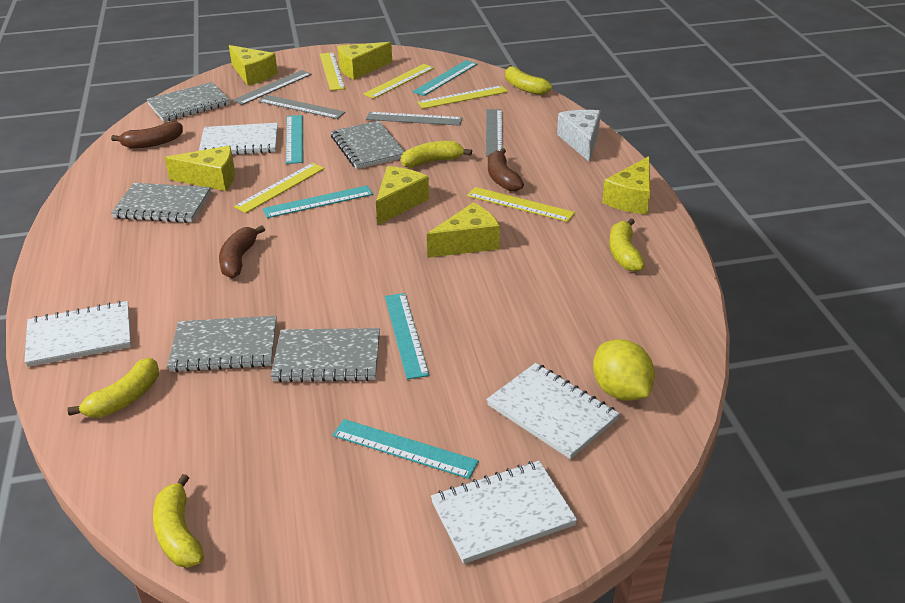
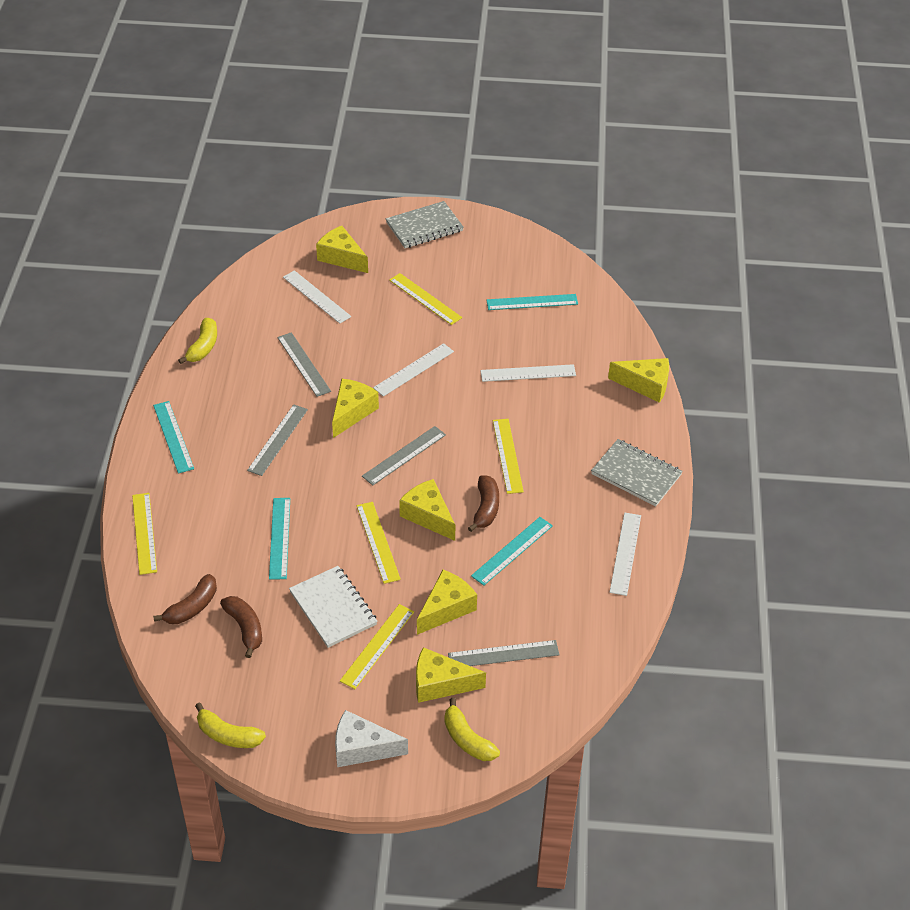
grey notebook: [111,183,211,223] [146,82,230,122] [167,316,277,372] [271,328,380,382] [331,121,405,169] = 5 -> [386,201,464,248] [591,439,683,506] = 2
turquoise ruler: [263,185,373,218] [286,115,303,164] [332,419,479,479] [385,293,429,379] [412,60,477,96] = 5 -> [153,401,194,474] [269,498,290,580] [471,517,553,586] [487,294,578,310] = 4
white notebook: [24,301,131,367] [199,123,278,155] [431,461,577,564] [486,363,620,459] = 4 -> [289,566,377,648] = 1
white ruler: none = 0 -> [283,270,351,324] [373,343,454,397] [480,364,576,382] [609,513,641,596] = 4
yellow banana: [67,358,159,418] [153,474,204,568] [401,141,472,168] [505,65,552,95] [609,218,645,272] = 5 -> [178,318,217,364] [195,702,266,748] [444,698,500,761] = 3
yellow lemon: [593,339,655,401] = 1 -> none = 0

